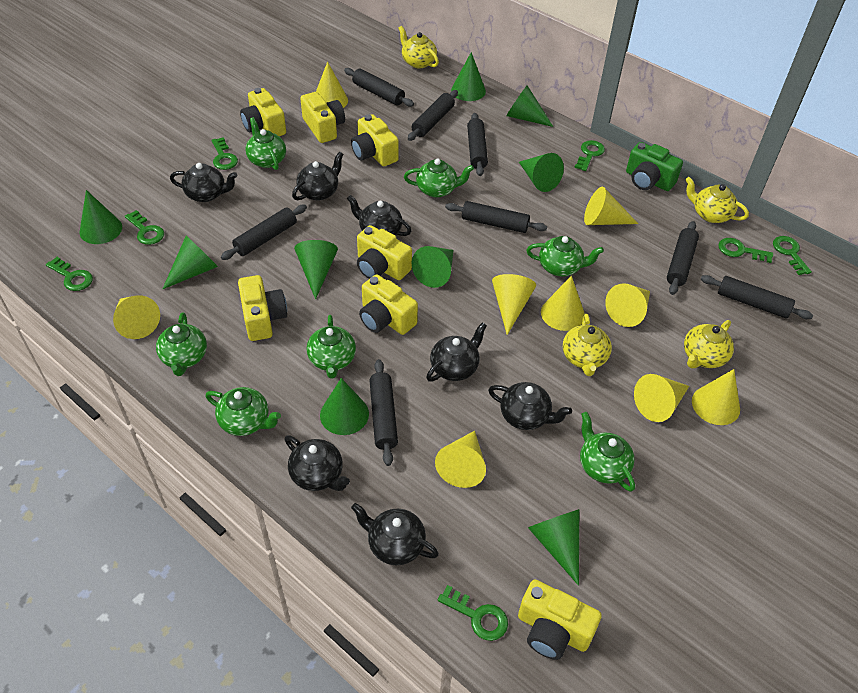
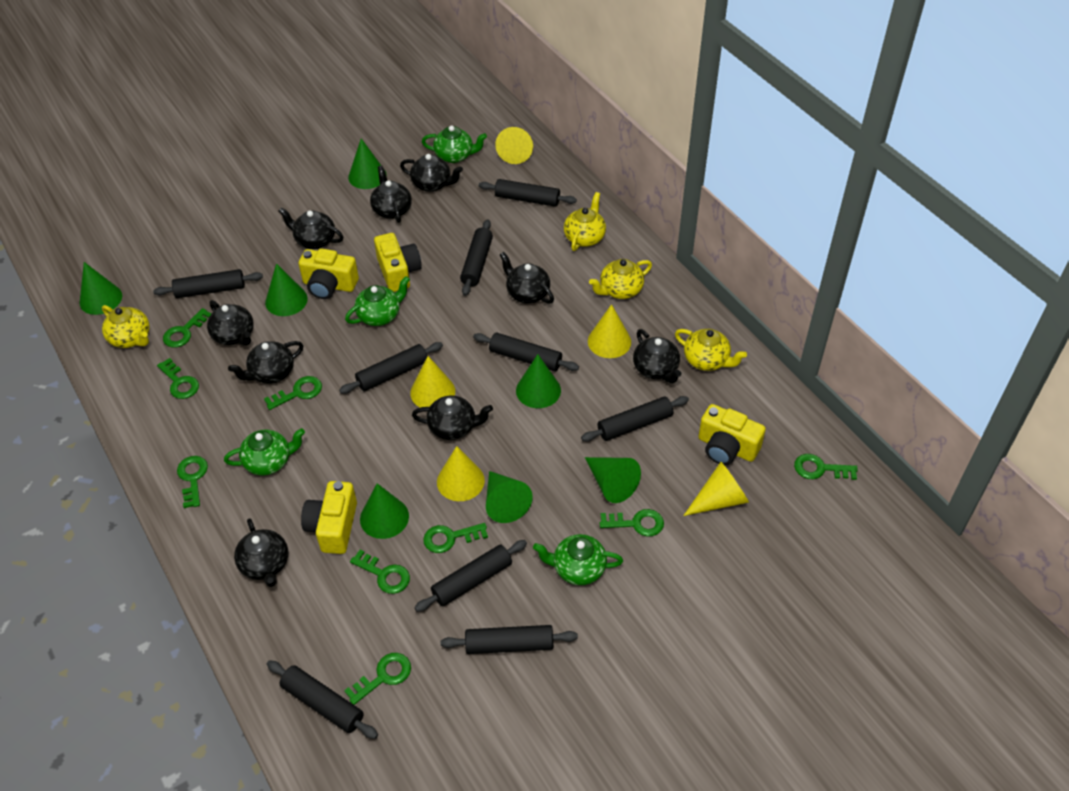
black rolling pin: [221,204,307,260] [344,68,414,107] [369,359,398,466] [408,90,458,141] [445,201,547,233] [467,113,488,176] [667,221,699,295] [701,275,813,319] = 8 -> [153,269,263,298] [267,660,378,739] [339,342,443,394] [415,540,527,612] [441,625,578,654] [460,220,493,296] [473,332,579,371] [479,179,577,207] [581,396,689,442] = 9
black teapot: [170,163,238,202] [285,435,350,491] [292,152,344,201] [347,195,411,236] [351,503,439,565] [426,322,487,381] [488,382,572,430] = 7 -> [207,300,254,346] [228,341,303,384] [234,518,288,587] [279,207,343,249] [370,166,412,223] [400,154,463,192] [412,395,493,440] [500,252,554,304] [633,329,681,383] = 9
green camera: [626,142,683,191] = 1 -> none = 0
green cone: [80,190,122,244] [163,236,218,289] [294,240,338,299] [320,378,369,435] [412,246,453,288] [451,52,486,101] [506,85,553,127] [519,153,564,192] [528,509,579,586] = 9 -> [79,262,122,315] [265,263,308,316] [348,138,387,189] [360,483,409,539] [486,471,533,523] [516,354,561,408] [585,457,641,503] = 7
green key: [46,257,93,291] [125,210,164,245] [212,137,238,170] [438,585,508,641] [574,140,605,171] [718,238,773,263] [773,236,812,275] = 7 -> [157,358,199,399] [163,308,211,347] [177,456,208,508] [264,376,322,410] [344,653,411,705] [350,549,410,594] [423,523,488,553] [600,509,664,537] [794,454,858,480] = 9
green teapot: [156,312,207,376] [206,387,281,436] [246,117,286,170] [307,315,356,379] [404,159,474,198] [526,236,604,276] [580,412,635,492] = 7 -> [224,428,305,476] [345,276,410,326] [422,125,487,163] [533,534,623,585] = 4
yellow camera: [238,275,287,341] [240,88,286,136] [300,92,345,143] [351,114,399,167] [357,225,412,280] [359,275,418,335] [518,579,602,660] = 7 -> [298,248,359,299] [301,481,357,554] [374,233,422,292] [698,404,766,465] = 4
yellow cone: [113,295,160,339] [316,61,348,108] [435,431,486,488] [492,274,536,335] [541,276,585,331] [584,187,638,225] [605,283,650,327] [634,374,689,422] [692,369,740,425] = 9 -> [410,356,455,408] [437,446,485,501] [495,127,533,164] [588,304,631,358] [683,462,749,516] = 5

